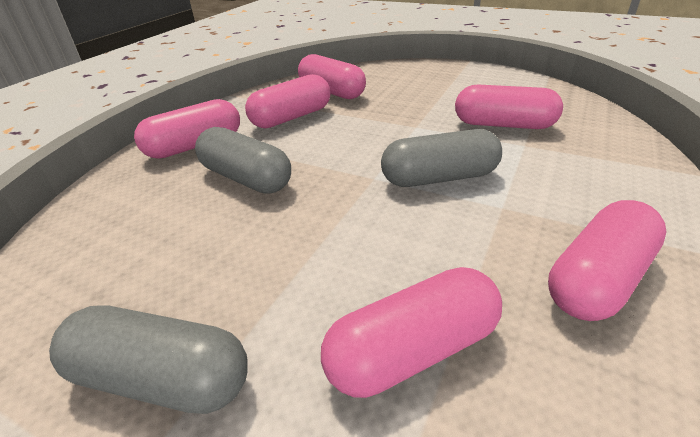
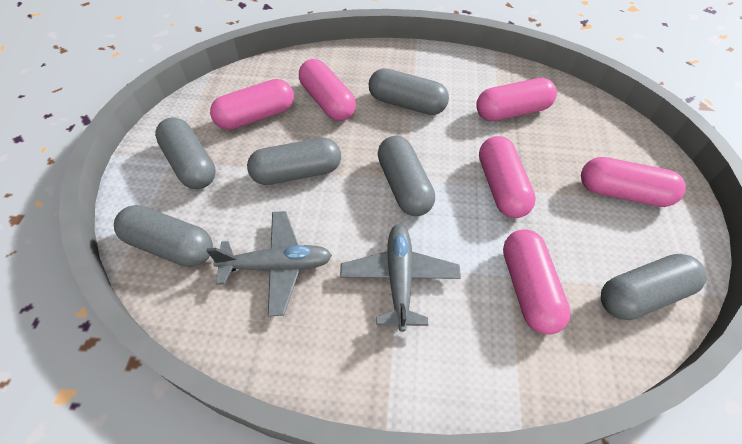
grey capsule: [49,305,248,414] [195,127,291,194] [381,129,502,187] = 3 -> [114,205,213,267] [155,118,216,189] [247,138,341,185] [369,68,449,115] [378,136,435,216] [601,254,707,320] = 6
grey plane: none = 0 -> [206,211,332,317] [340,224,461,332] = 2

